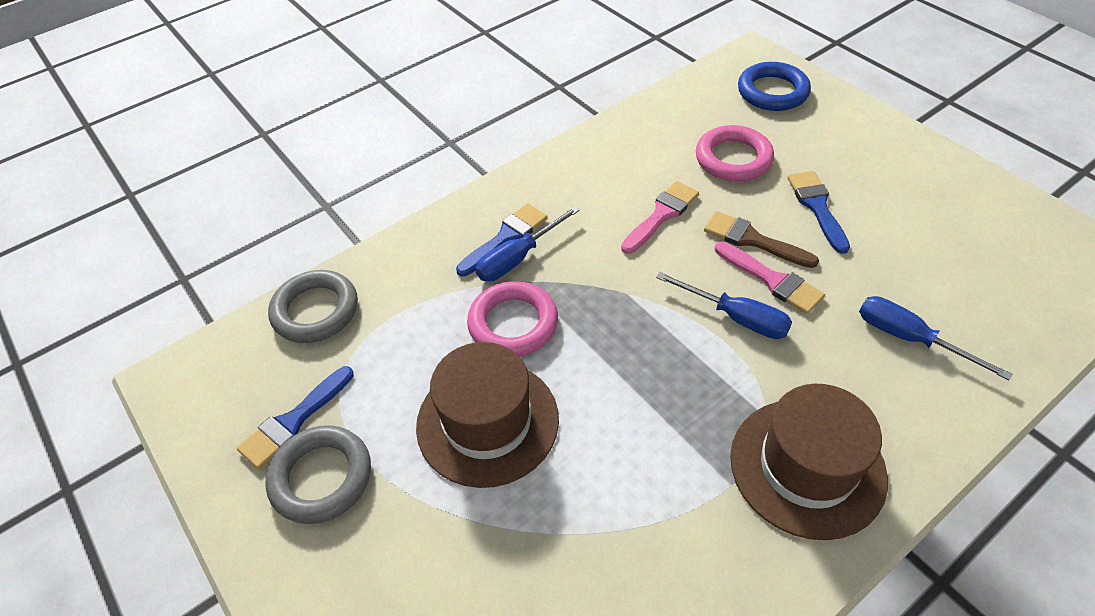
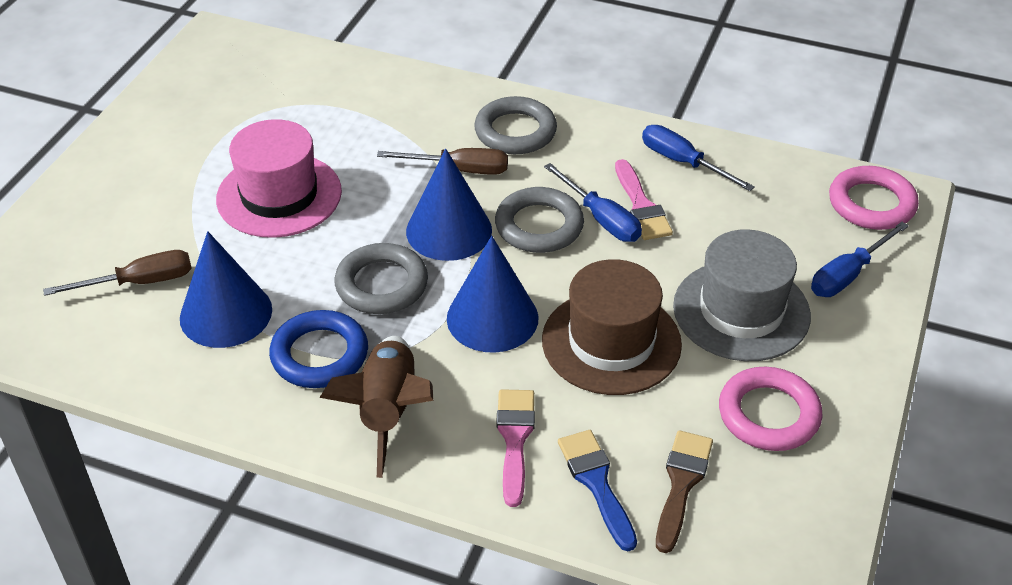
blue brush: [237,366,354,469] [456,203,548,277] [787,171,850,254] = 3 -> [558,430,637,551] = 1
blue cone: none = 0 -> [180,231,272,348] [406,148,492,261] [447,236,538,353] = 3
brown hat: [416,342,559,488] [730,384,888,540] = 2 -> [542,259,682,395] = 1
brown rocket: none = 0 -> [320,336,434,478] = 1
brown screwdriver: none = 0 -> [43,250,192,296] [377,148,508,175] = 2
grey hat: none = 0 -> [673,229,811,361] = 1
grey ring: [265,425,371,524] [268,270,358,343] = 2 -> [334,243,428,314] [474,96,557,154] [495,187,584,253] = 3
pink hat: none = 0 -> [216,119,342,238] = 1

